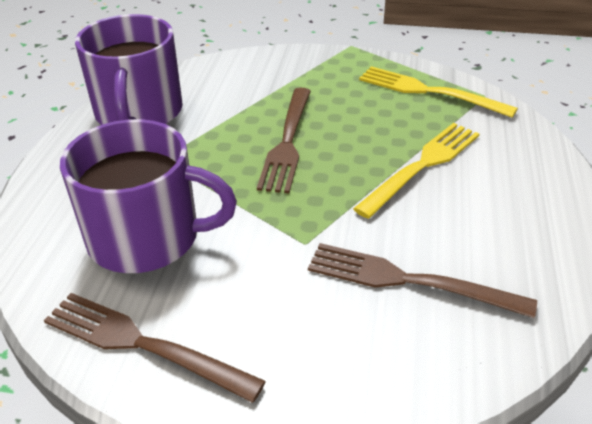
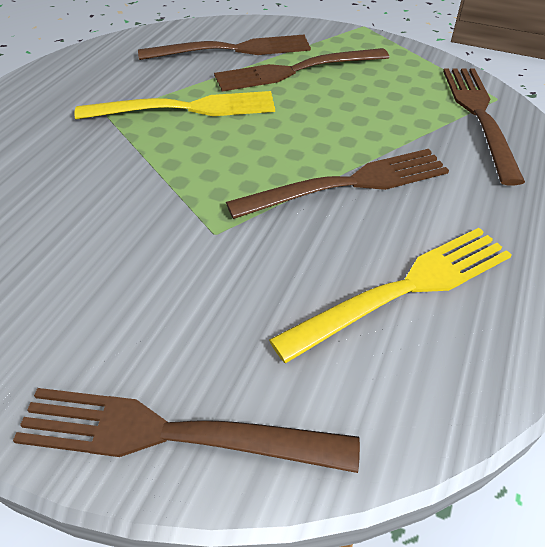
brown fork: [44,293,266,403] [257,88,311,193] [308,243,537,318] = 3 -> [13,388,360,473] [138,35,311,60] [214,48,389,91] [226,149,449,219] [443,68,525,185] = 5
purple mug: [60,119,237,273] [75,14,183,125] = 2 -> none = 0

